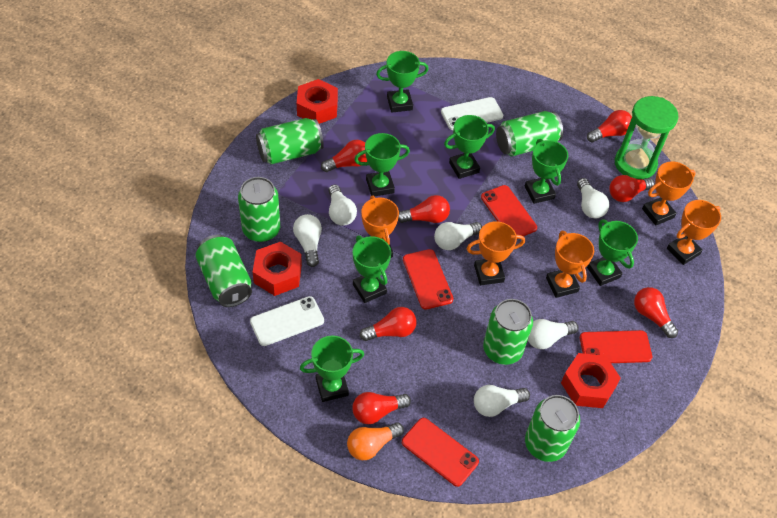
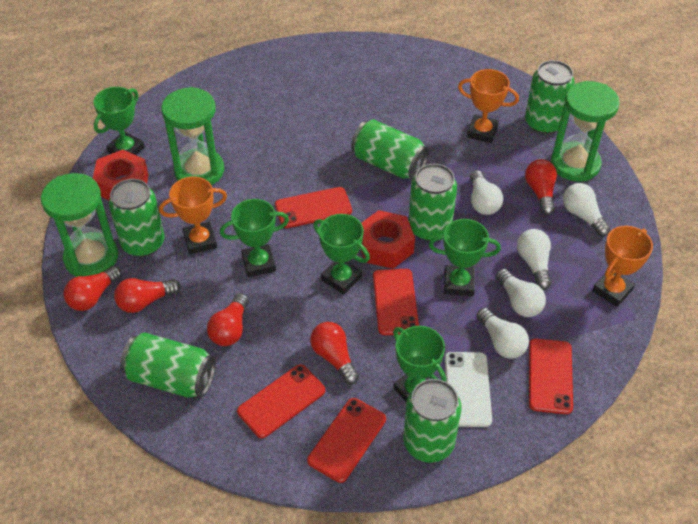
green hourglass: [615,96,679,179] = 1 -> [41,173,118,277] [161,87,224,185] [551,81,620,182] = 3
green trophy: [300,336,364,402] [353,235,391,303] [354,133,410,196] [376,51,429,113] [444,115,495,179] [525,139,568,204] [587,220,638,286] = 7 -> [93,87,145,155] [220,199,289,277] [314,214,370,295] [393,326,446,403] [429,219,501,296] = 5
orange light bulb: [347,422,404,460] = 1 -> none = 0
orange trophy: [361,196,399,258] [466,221,525,285] [546,231,594,298] [642,161,696,226] [667,200,721,265] = 5 -> [159,177,227,255] [458,69,519,143] [592,226,653,307] = 3
red light bulb: [321,140,367,172] [352,392,411,424] [360,307,417,341] [398,195,450,223] [587,110,632,142] [609,175,655,202] [634,287,678,338] = 7 -> [64,266,121,311] [114,278,181,313] [207,293,249,346] [310,322,359,384] [525,159,557,215] = 5
red nut: [253,242,302,296] [297,79,338,124] [561,353,621,408] = 3 -> [93,150,149,200] [360,210,415,269] = 2
red phone: [402,418,479,487] [403,249,453,310] [481,185,537,239] [580,330,652,363] = 4 -> [237,364,325,438] [275,187,352,228] [307,398,386,483] [373,269,419,335] [529,338,573,414] = 5
white light bulb: [293,214,322,267] [328,184,357,226] [434,222,482,250] [474,385,530,417] [528,319,578,349] [577,178,609,218] = 6 -> [470,170,503,215] [476,308,529,359] [496,269,546,317] [517,229,551,290] [563,183,611,236] = 5
white phone: [250,296,324,346] [441,97,503,130] = 2 -> [445,352,492,427] = 1

